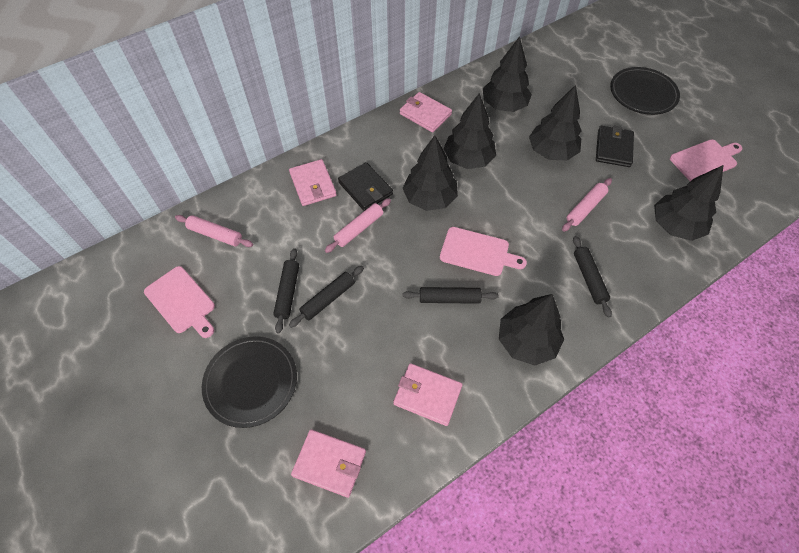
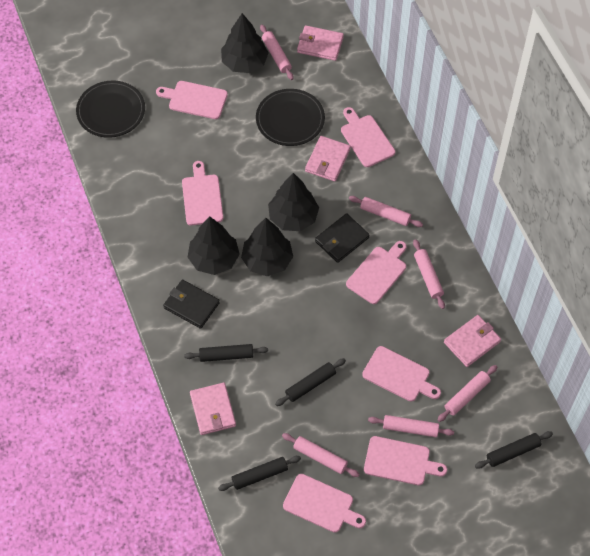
black tree: [403,135,458,211] [443,93,496,169] [483,36,532,112] [499,294,564,366] [529,85,582,161] [654,165,724,241] = 6 -> [188,216,240,275] [221,13,269,73] [241,218,293,276] [268,173,319,231] = 4
pink cutting board: [144,266,215,338] [440,227,527,276] [670,140,742,181] = 3 -> [156,81,228,119] [182,161,223,225] [283,474,366,533] [341,107,395,167] [346,241,406,304] [362,346,441,402] [364,436,447,485] = 7
pink rolling pin: [175,215,253,247] [325,198,391,253] [562,178,612,232] = 3 -> [260,25,294,80] [282,433,360,477] [349,196,423,227] [368,415,454,437] [413,239,445,309] [437,365,497,422] = 6

